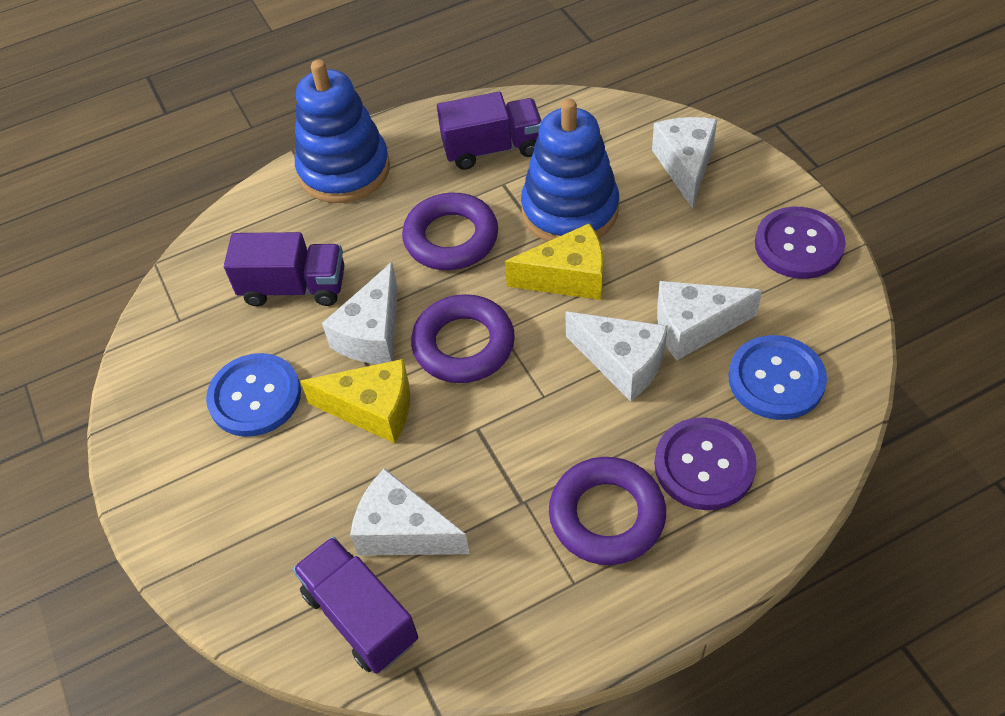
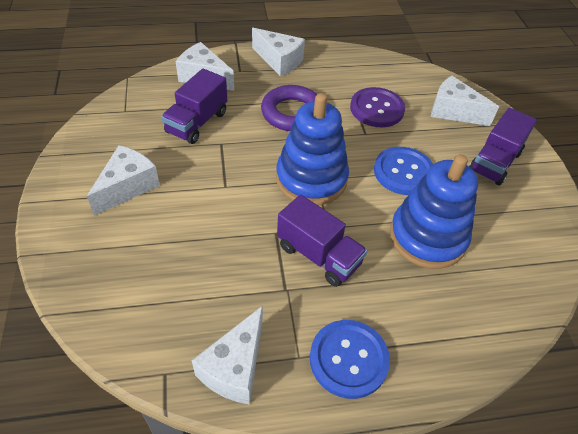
purple button: [654,417,757,510] [755,207,846,279] = 2 -> [350,87,405,127] = 1
purple ring: [402,193,498,270] [411,294,515,383] [549,457,666,565] = 3 -> [261,85,317,131] = 1
yellow cheese: [300,359,410,443] [505,223,603,300] = 2 -> none = 0

